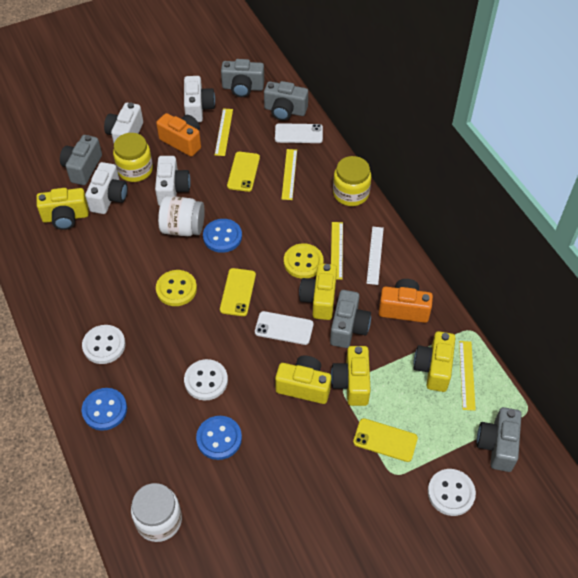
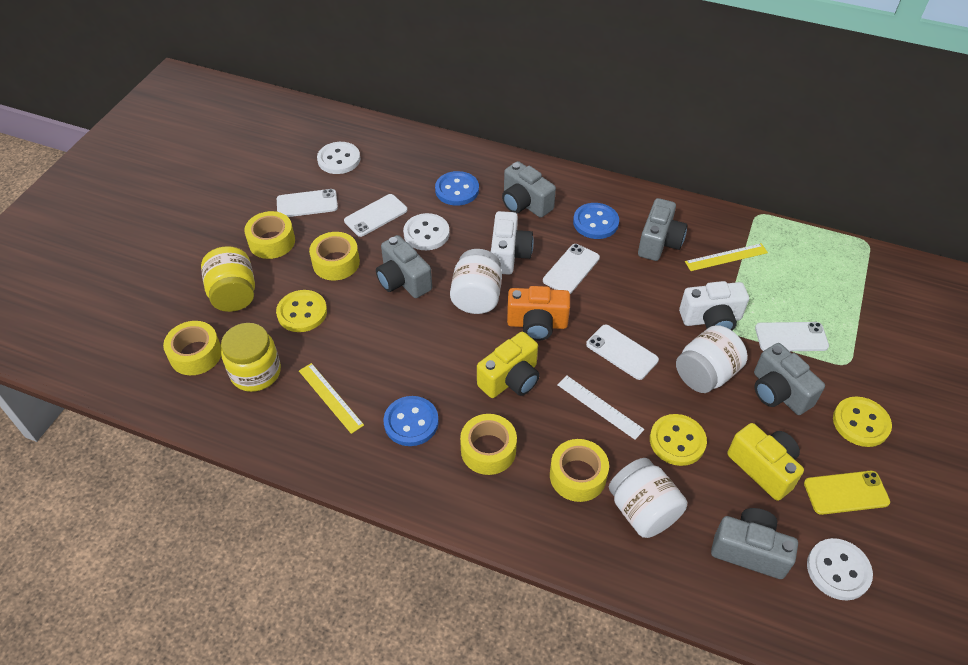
orange camera: [156,113,201,157] [379,279,433,323] = 2 -> [507,286,570,341] = 1
white camera: [85,162,128,214] [104,103,143,143] [155,156,191,206] [184,76,215,122] = 4 -> [491,211,534,274] [679,281,749,331] = 2
white jar: [131,483,182,542] [158,196,205,236] = 2 -> [450,249,502,314] [609,458,687,538] [676,325,748,393] = 3
white phone: [255,311,314,345] [275,123,323,143] = 2 -> [277,189,338,217] [344,194,407,237] [543,244,600,294] [586,325,659,380] [755,322,829,351] = 5
yellow button: [156,270,197,306] [284,243,324,279] = 2 -> [276,290,327,332] [650,414,707,466] [833,397,892,447] = 3
yellow camera: [37,188,89,230] [275,356,331,404] [299,263,337,320] [331,346,371,406] [414,331,455,392] = 5 -> [477,332,540,398] [727,423,804,501] = 2
yellow phone: [220,268,256,316] [227,152,260,192] [353,418,418,462] = 3 -> [804,471,890,515] = 1
yellow ruler: [215,108,233,156] [282,149,297,200] [331,222,343,280] [459,341,476,411] = 4 -> [299,363,364,434] [685,243,768,271] = 2
yellow tape: none = 0 -> [163,321,222,375] [244,211,295,259] [309,232,360,280] [460,414,517,475] [550,439,609,502] = 5

